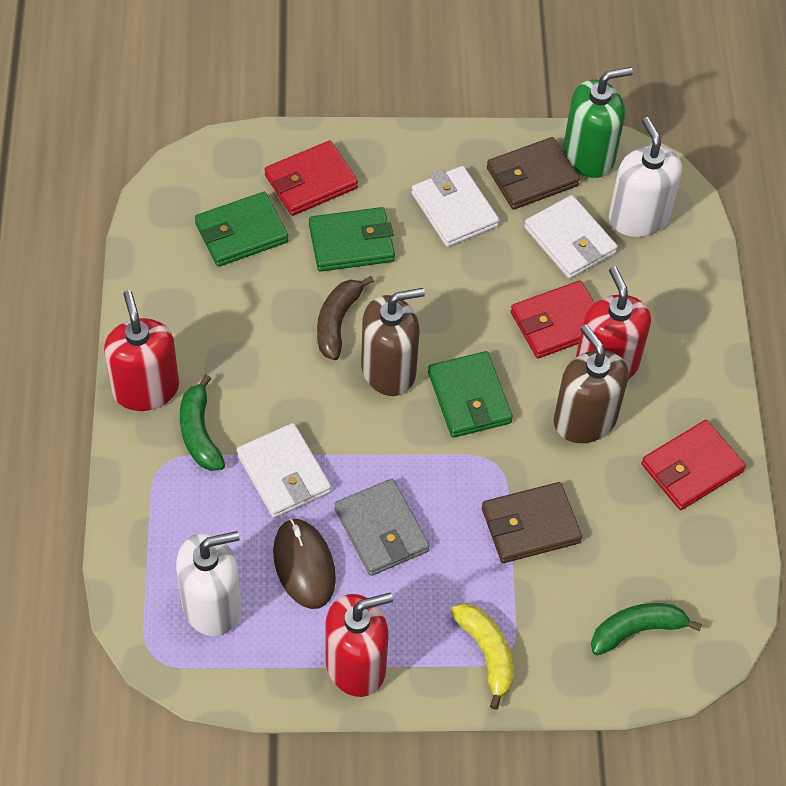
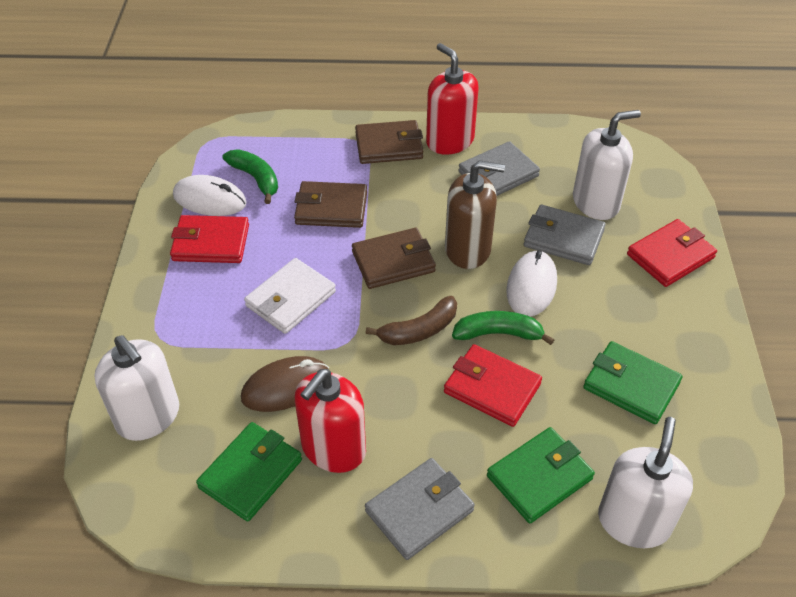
brown soap dispenser: [361,288,425,396] [554,325,629,443] = 2 -> [445,160,505,269] = 1
brown wallet: [482,482,582,563] [487,137,580,210] = 2 -> [294,181,367,228] [352,228,436,289] [355,120,423,164] = 3
green soap dispenser: [563,67,633,178] = 1 -> none = 0
grey wallet: [334,479,430,576] = 1 -> [365,458,475,560] [458,141,540,196] [524,205,606,265] = 3
red soap dispenser: [104,290,179,411] [325,593,393,697] [576,267,651,379] = 3 -> [295,369,366,473] [426,43,478,155] = 2
white mouse: none = 0 -> [173,175,247,216] [506,250,557,317] = 2
white soap dispenser: [176,531,241,636] [609,117,682,237] = 2 -> [94,335,179,441] [573,110,641,220] [598,417,693,548] = 3
white wallet: [237,423,331,518] [412,166,499,247] [524,195,618,279] = 3 -> [244,258,336,334] = 1
yellow banana: [451,603,514,710] = 1 -> none = 0

